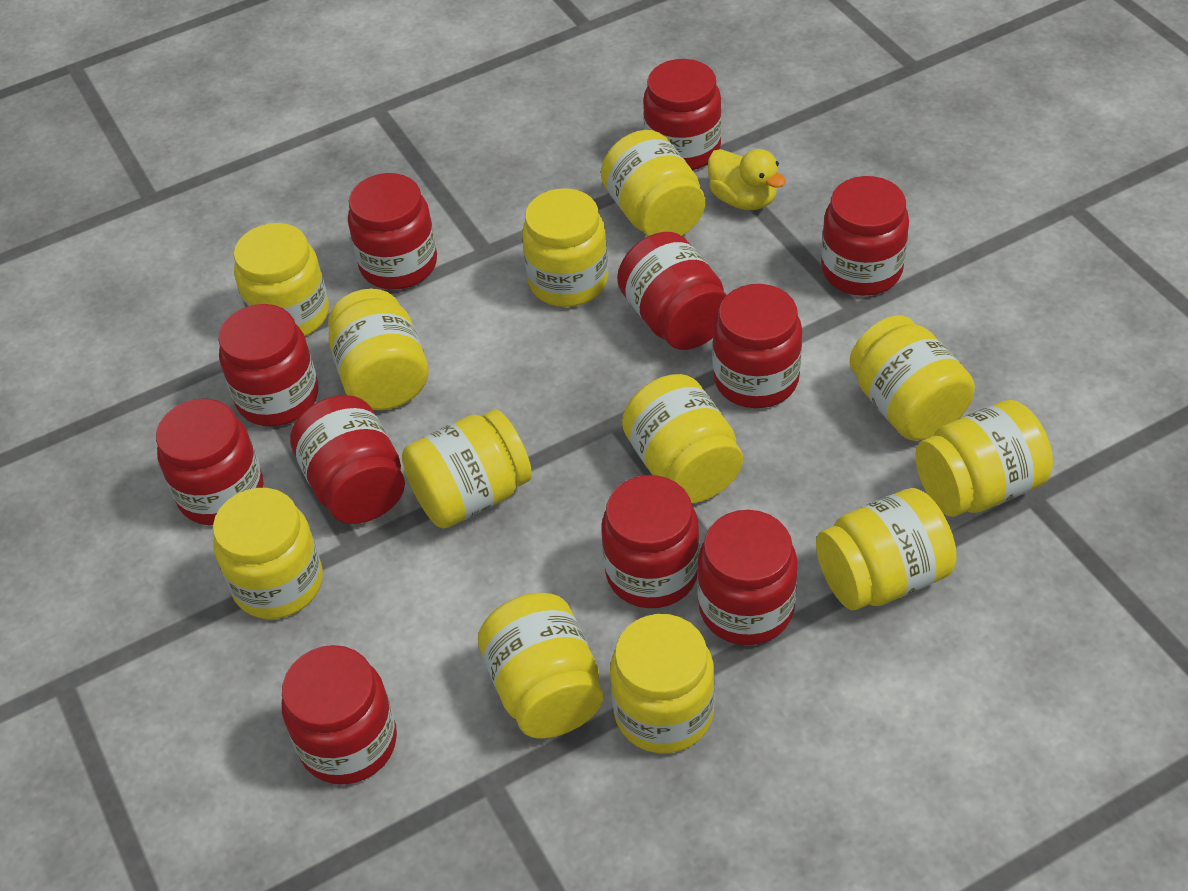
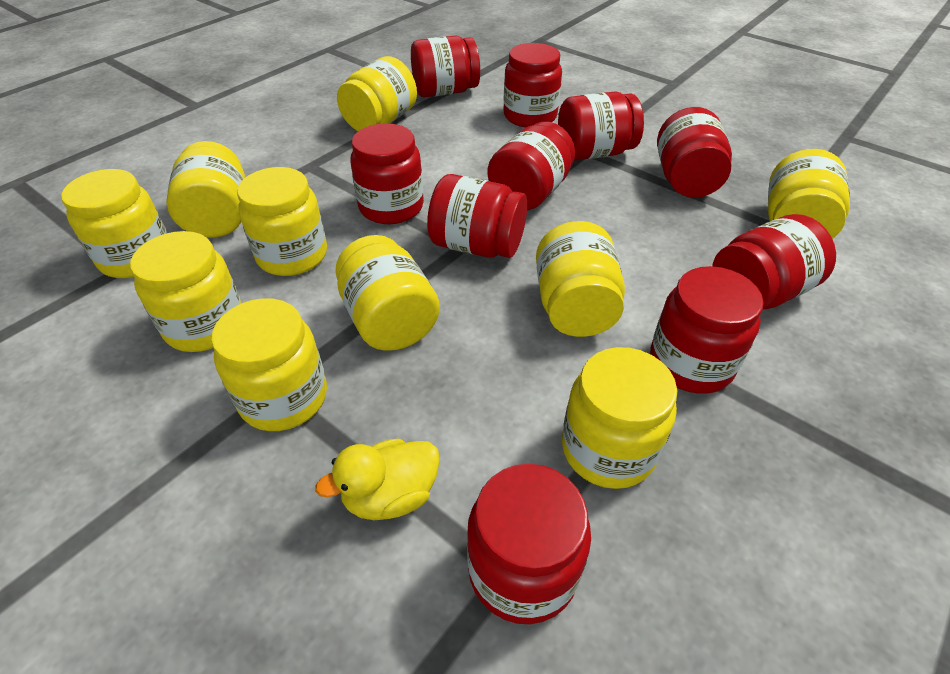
red jar: [156,399,263,525] [218,304,318,427] [282,645,397,785] [290,395,405,524] [348,173,437,290] [601,475,700,608] [617,232,726,350] [643,59,722,170] [697,510,797,645] [713,284,802,408] [821,176,909,296] = 11 -> [350,123,424,224] [411,35,480,97] [427,174,527,258] [467,464,591,624] [487,122,575,210] [504,43,562,128] [558,92,644,161] [650,266,764,394] [657,107,732,198] [713,214,836,309] = 10
yellow jar: [213,488,323,619] [234,223,329,336] [328,289,429,410] [402,410,532,528] [478,593,603,739] [522,188,608,307] [601,130,705,236] [610,614,715,753] [622,374,743,503] [816,488,957,610] [850,315,975,441] [915,400,1053,517] = 12 -> [61,169,167,278] [130,231,241,352] [166,141,245,238] [211,298,327,431] [237,167,327,276] [335,235,440,351] [337,56,417,131] [536,221,625,337] [562,347,677,489] [768,149,850,239] = 10

